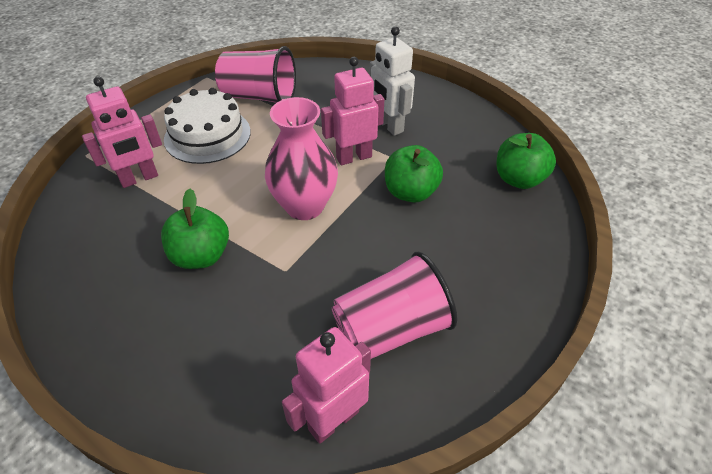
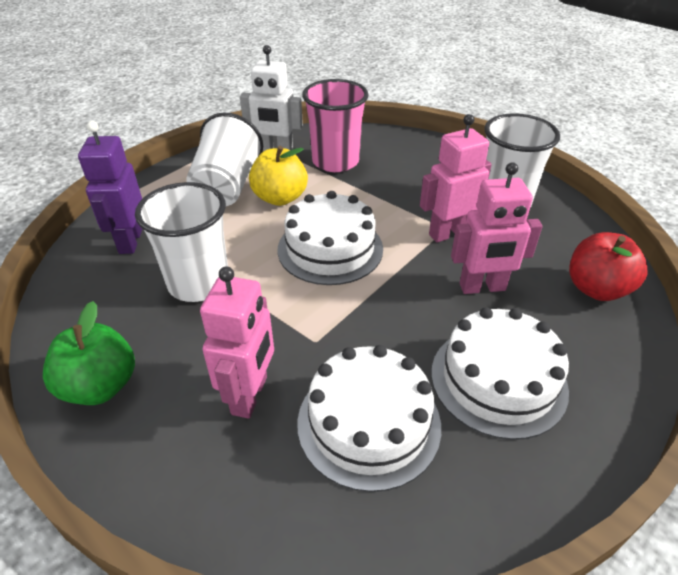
green apple: [161,188,229,269] [385,145,443,203] [496,133,556,189] = 3 -> [43,301,135,405] = 1
pink cup: [215,46,296,103] [332,251,458,359] = 2 -> [302,79,369,172] = 1
pink vase: [265,97,338,220] = 1 -> none = 0
purple robot: none = 0 -> [78,121,142,254] = 1
red apple: none = 0 -> [569,232,648,301] = 1
white cake: [164,88,251,164] = 1 -> [278,191,383,285] [297,345,441,492] [431,307,569,440] = 3
white cup: none = 0 -> [135,182,228,302] [187,112,263,206] [484,113,560,208] = 3
yellow apple: none = 0 -> [249,146,308,206] = 1

